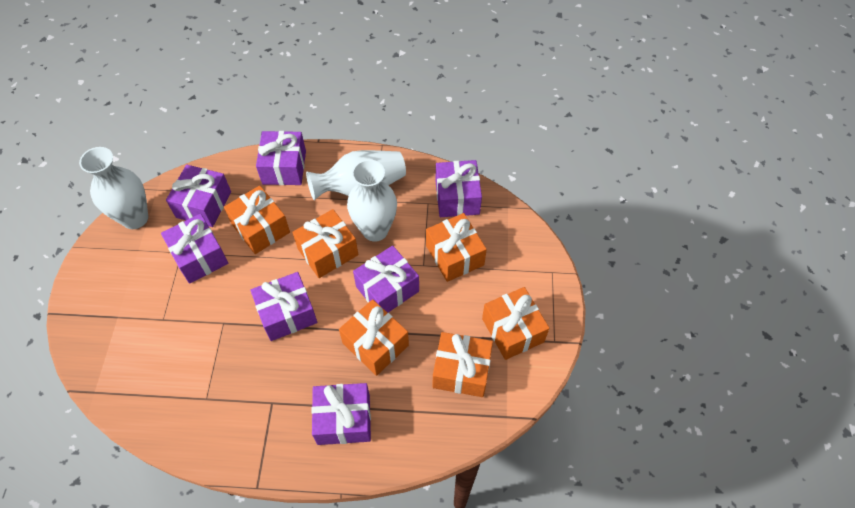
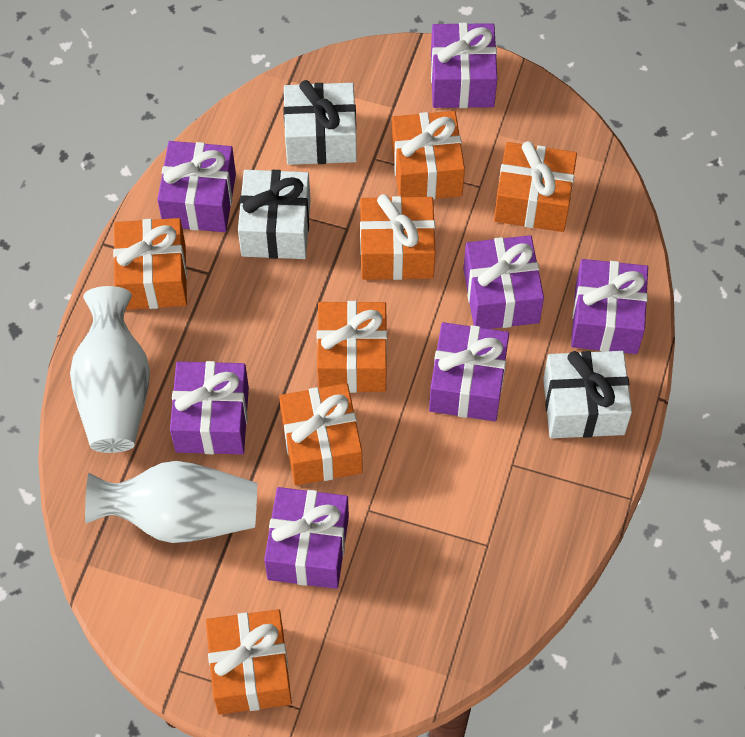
orange gift: [224,185,290,254] [292,209,358,278] [339,299,409,376] [426,213,487,282] [433,332,493,397] [482,287,549,360] = 6 -> [113,218,187,310] [206,609,292,715] [279,383,363,485] [317,301,387,393] [360,194,435,280] [392,111,465,200] [494,141,577,232] = 7
white gift: none = 0 -> [238,170,310,259] [283,80,357,165] [543,351,632,438] = 3
white vase: [79,147,148,229] [306,150,406,200] [347,159,397,242] = 3 -> [70,286,150,453] [85,461,257,543] = 2

